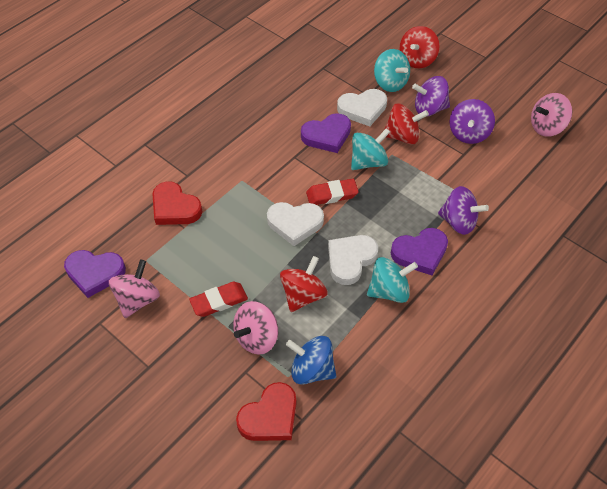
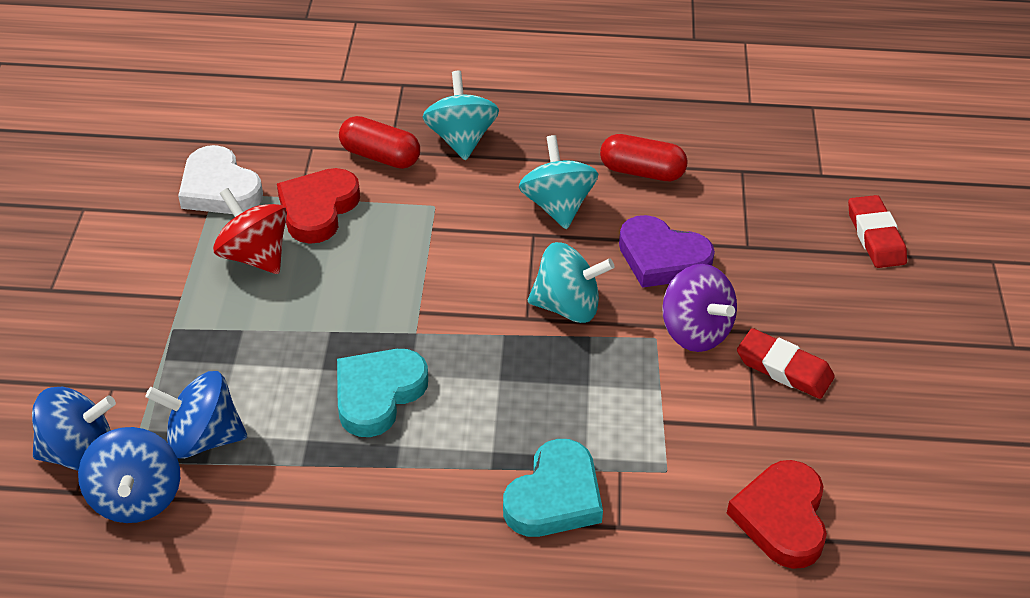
blue spinning top: [286,336,336,384] = 1 -> [32,387,116,471] [78,427,180,523] [146,371,247,459] = 3
pink spinning top: [109,260,160,318] [233,301,278,355] [531,93,572,137] = 3 -> none = 0
purple heart: [64,250,126,298] [301,113,351,153] [391,228,448,275] = 3 -> [619,215,715,288] = 1
purple spinning top: [412,76,450,117] [438,186,489,235] [449,99,495,144] = 3 -> [662,264,737,352] = 1
red capsule: none = 0 -> [339,116,420,169] [600,134,688,181] = 2
red spinning top: [280,256,328,312] [384,104,429,144] [400,26,439,68] = 3 -> [213,188,287,274] = 1
turquoise heart: none = 0 -> [337,349,428,437] [503,439,603,537] = 2
white heart: [267,202,324,246] [328,235,378,285] [337,89,387,127] = 3 -> [178,145,263,214] = 1

